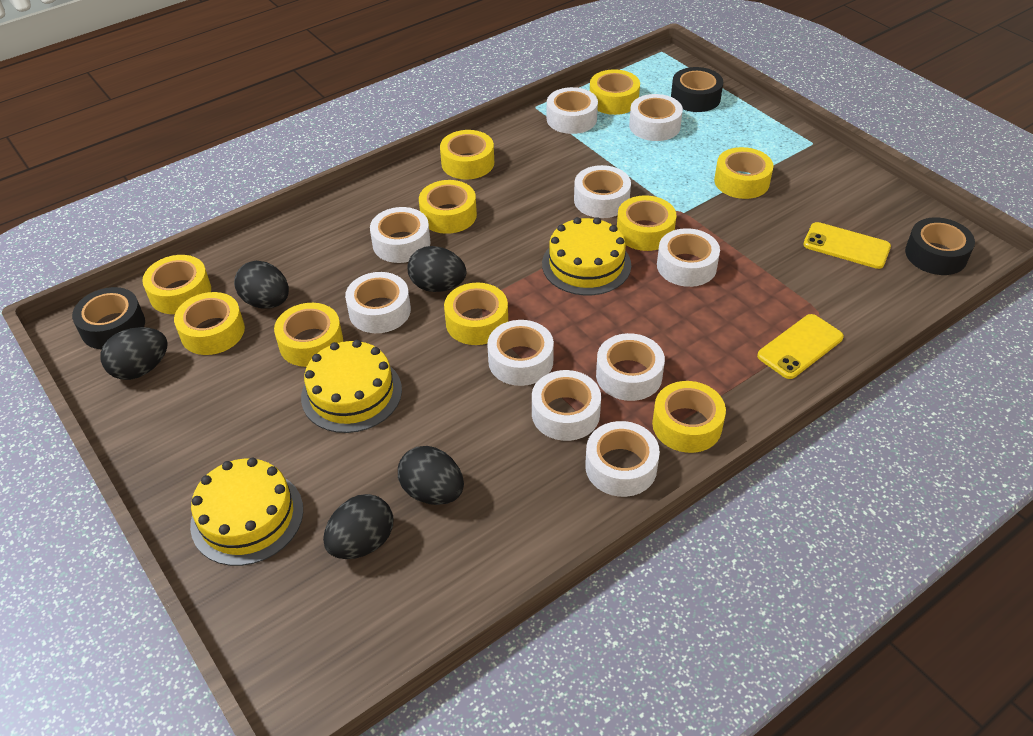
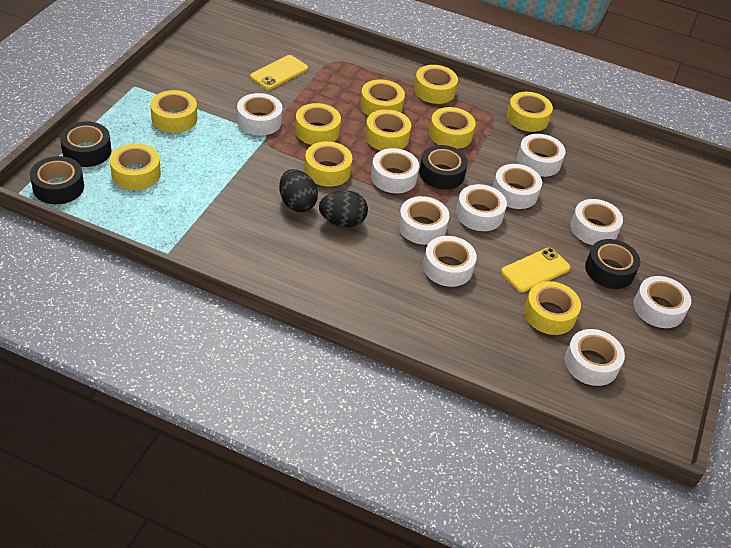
black egg: [100,327,168,380] [234,261,289,309] [323,494,393,559] [398,446,464,505] [408,246,467,292] = 5 -> [279,169,318,212] [319,190,368,227] = 2
black tape: [72,287,145,349] [671,67,723,112] [905,218,975,275] = 3 -> [30,156,84,204] [60,121,112,167] [419,145,468,190] [585,239,640,289] = 4
yellow cake: [190,458,303,566] [301,340,402,433] [542,217,631,295] = 3 -> none = 0

